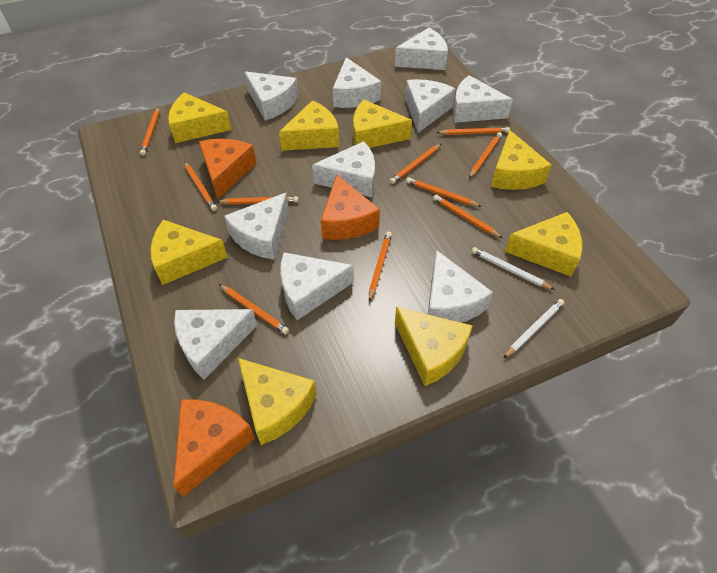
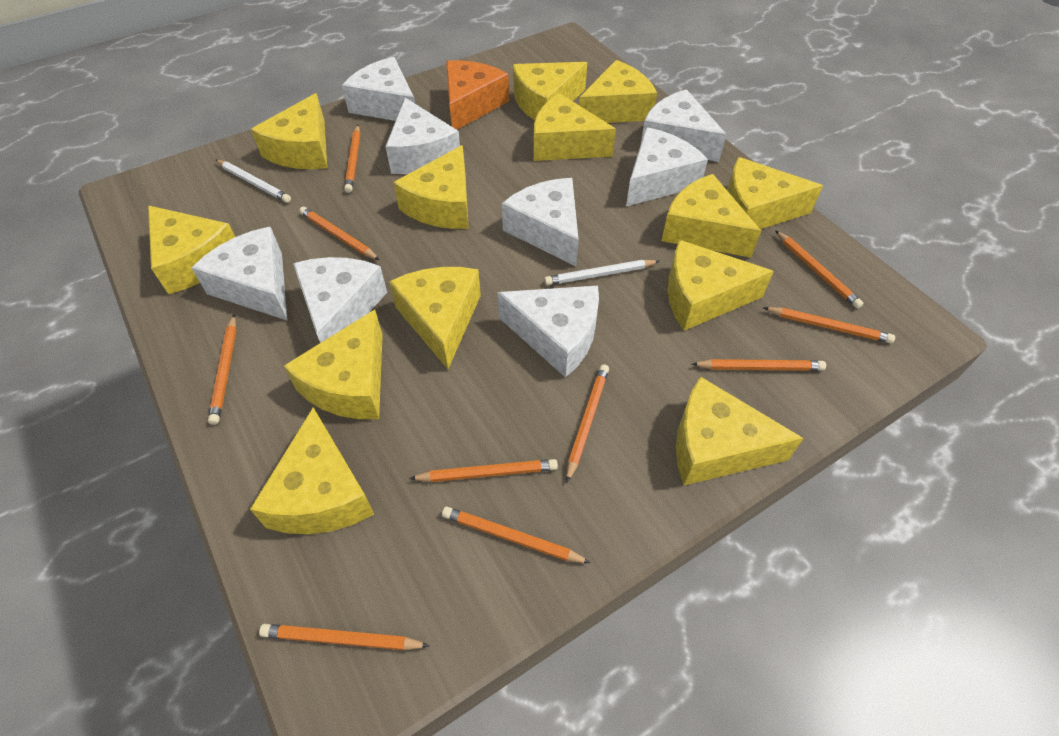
orange cheese: [173,399,255,497] [199,139,257,200] [321,175,380,240] = 3 -> [446,60,509,130] = 1
white cheese: [174,309,257,380] [224,193,289,260] [244,71,298,121] [280,252,354,320] [312,141,375,197] [333,57,381,108] [395,28,448,70] [405,79,456,133] [428,250,493,323] [453,75,513,123] = 10 -> [192,227,287,320] [293,257,387,343] [342,57,415,121] [385,98,460,174] [497,286,599,378] [502,178,579,266] [626,127,708,206] [641,89,727,162] = 8
yellow cheese: [151,220,228,285] [168,92,232,143] [238,358,317,445] [279,100,339,151] [353,100,412,148] [395,307,473,386] [491,130,552,190] [505,212,582,277] = 8 -> [148,205,235,294] [250,407,374,534] [251,93,327,169] [284,309,383,419] [389,267,481,369] [393,145,469,229] [513,62,587,120] [534,93,616,161] [579,60,657,123] [662,174,761,258] [667,240,774,330] [676,377,804,485] [727,157,823,229] = 13

